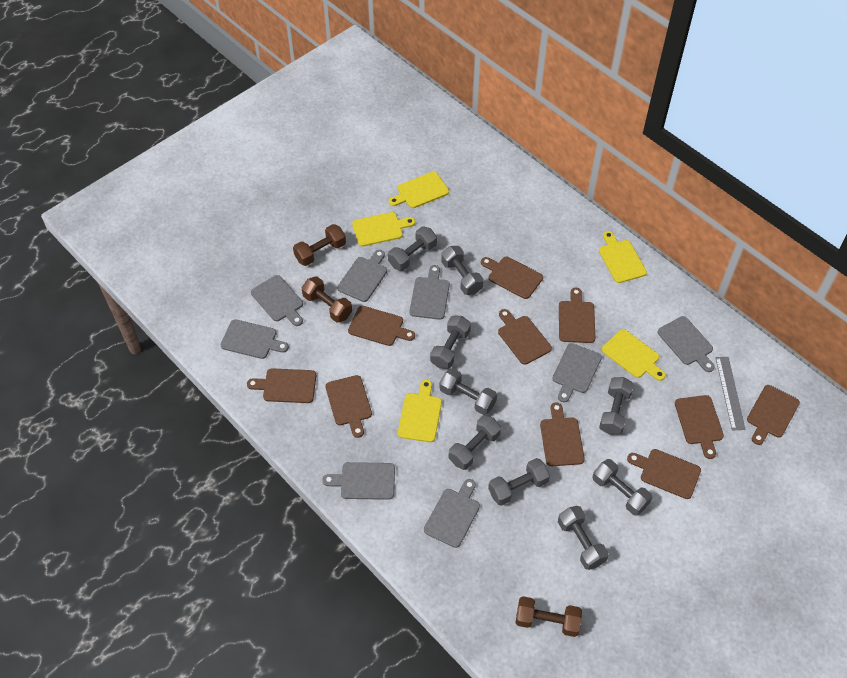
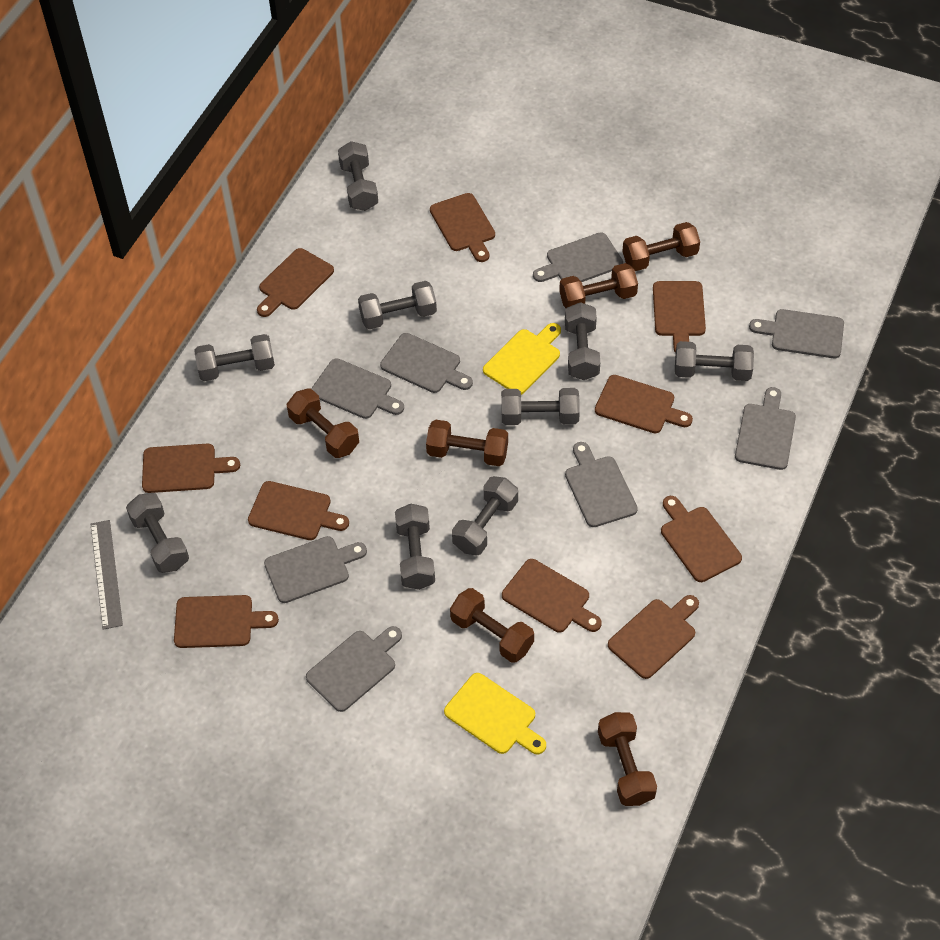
brown dumbbell: [293,224,346,266] [301,276,352,323] [516,596,582,637] = 3 -> [287,389,359,458] [426,420,508,466] [450,588,534,663] [559,263,638,308] [598,712,657,806] [622,222,700,271] = 6
yellow cutting board: [352,212,415,247] [389,172,449,208] [398,380,442,442] [599,231,647,283] [602,329,666,381] = 5 -> [444,673,546,754] [483,323,561,395] = 2

